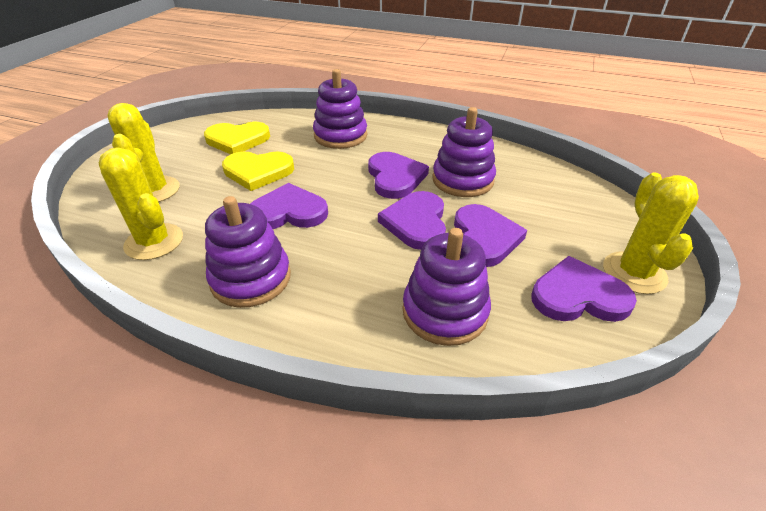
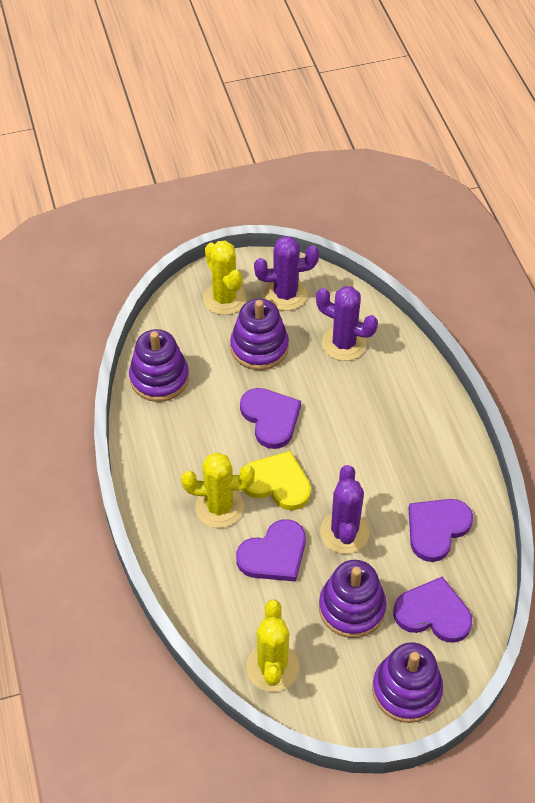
purple cactus: none = 0 -> [254,236,319,311] [316,286,378,361] [320,465,370,554] = 3
purple heart: [250,183,328,229] [368,152,429,199] [378,191,446,250] [454,204,527,267] [531,256,637,322] = 5 -> [236,519,306,582] [240,388,301,449] [393,577,472,643] [409,499,473,562] = 4
yellow heart: [204,121,270,154] [222,151,294,191] = 2 -> [243,451,311,510] = 1

